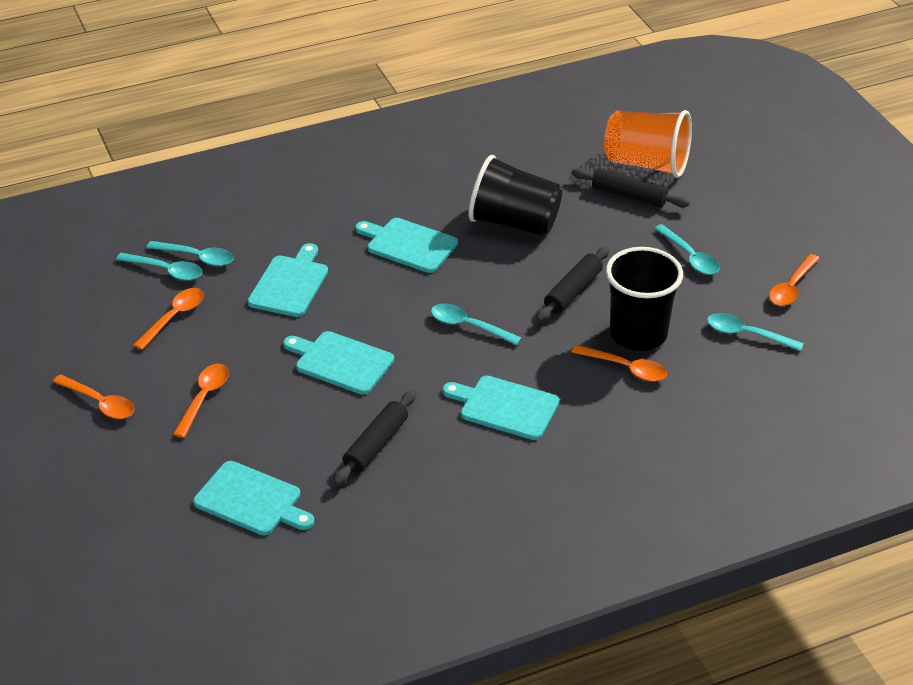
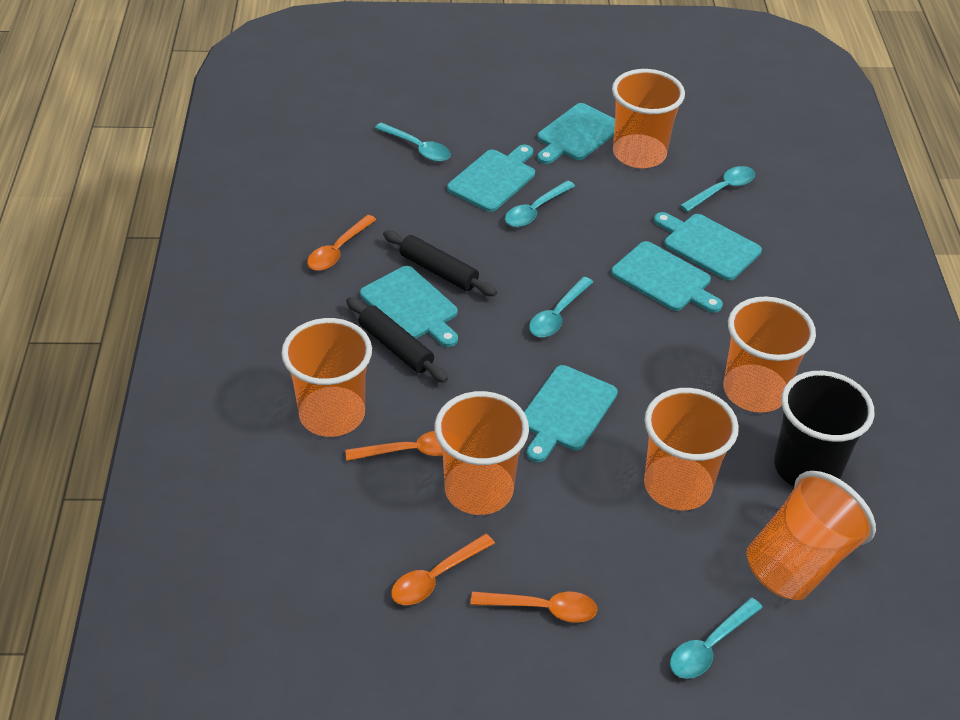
black cup: [468,155,562,236] [606,247,683,351] = 2 -> [774,371,874,486] = 1
black rolling pin: [333,390,416,485] [536,246,610,322] [571,168,690,208] = 3 -> [346,297,448,383] [383,230,497,296] = 2
orange cup: [604,110,692,178] = 1 -> [281,318,372,437] [435,391,529,515] [612,69,685,168] [644,388,739,510] [724,297,816,413] [746,471,876,600] = 6
orange spoon: [53,374,135,419] [134,288,204,350] [173,364,229,438] [572,345,667,382] [769,254,820,306] = 5 -> [307,215,376,271] [345,431,443,461] [391,534,495,605] [470,591,598,623] = 4
turquoise cutting board: [193,461,314,535] [247,243,328,317] [283,331,394,395] [355,218,458,273] [442,376,560,440] = 5 -> [360,266,458,347] [447,145,535,212] [524,365,618,462] [537,103,615,164] [611,241,723,313] [654,212,762,281] = 6

